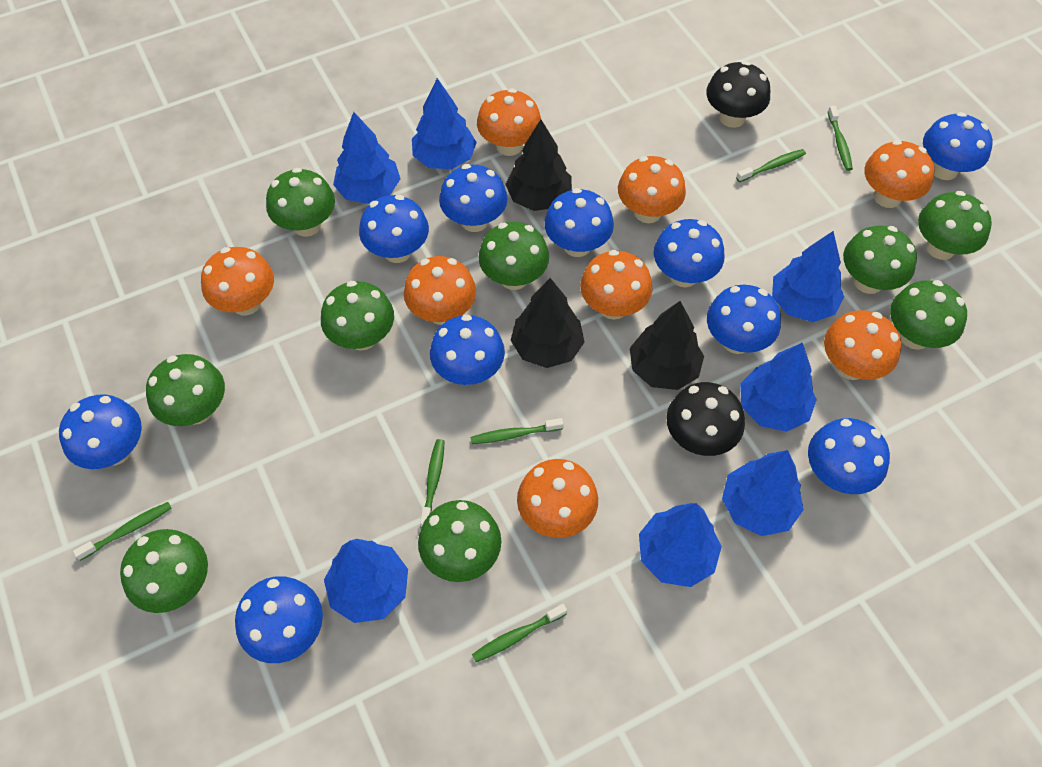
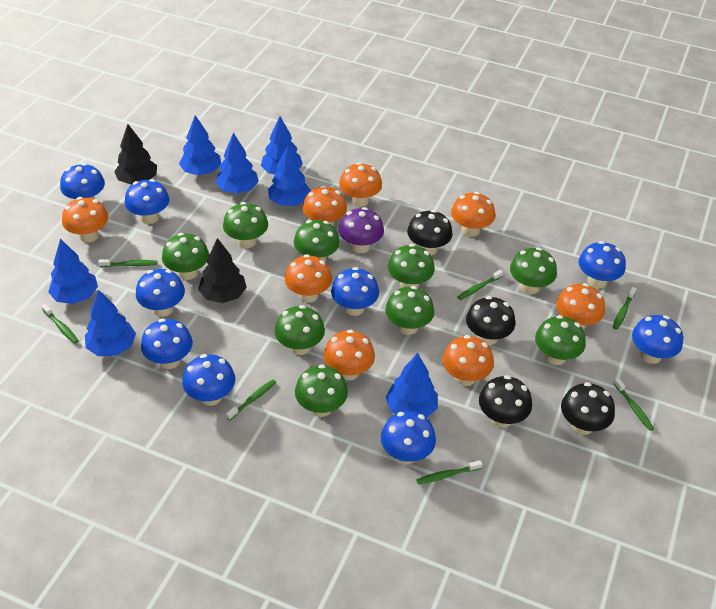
black mushroom: [666,382,745,456] [706,61,770,128] = 2 -> [407,210,453,255] [466,296,515,345] [479,375,532,428] [561,382,615,435] = 4
black tree: [505,120,572,211] [510,278,585,368] [630,301,704,390] = 3 -> [114,124,157,185] [198,238,247,303] = 2
blue mushroom: [59,394,142,469] [235,576,323,663] [359,195,429,263] [430,314,505,385] [439,164,508,232] [544,188,614,257] [654,219,724,287] [707,285,781,354] [808,418,890,494] [923,112,993,180] = 10 -> [60,163,105,199] [125,179,169,224] [136,269,185,317] [141,319,193,369] [182,354,235,406] [331,267,379,316] [381,411,436,464] [579,241,626,288] [632,315,683,364] = 9
green toothbrush: [73,502,172,561] [420,439,445,528] [470,418,564,444] [472,604,567,662] [736,149,806,182] [828,106,853,171] = 6 -> [42,304,79,344] [99,259,157,267] [226,379,276,420] [416,460,482,484] [457,270,503,300] [613,287,636,329] [613,378,654,431] = 7
purple mushroom: none = 0 -> [339,207,384,253] = 1

